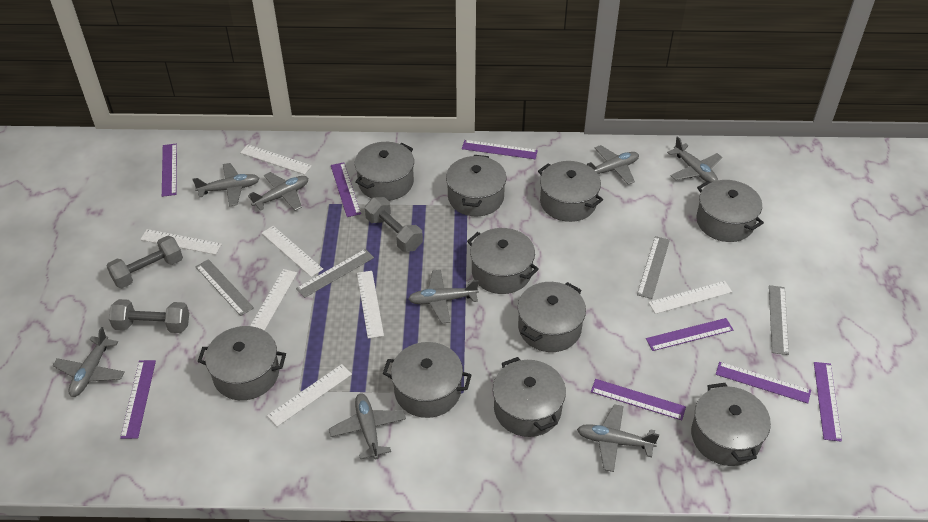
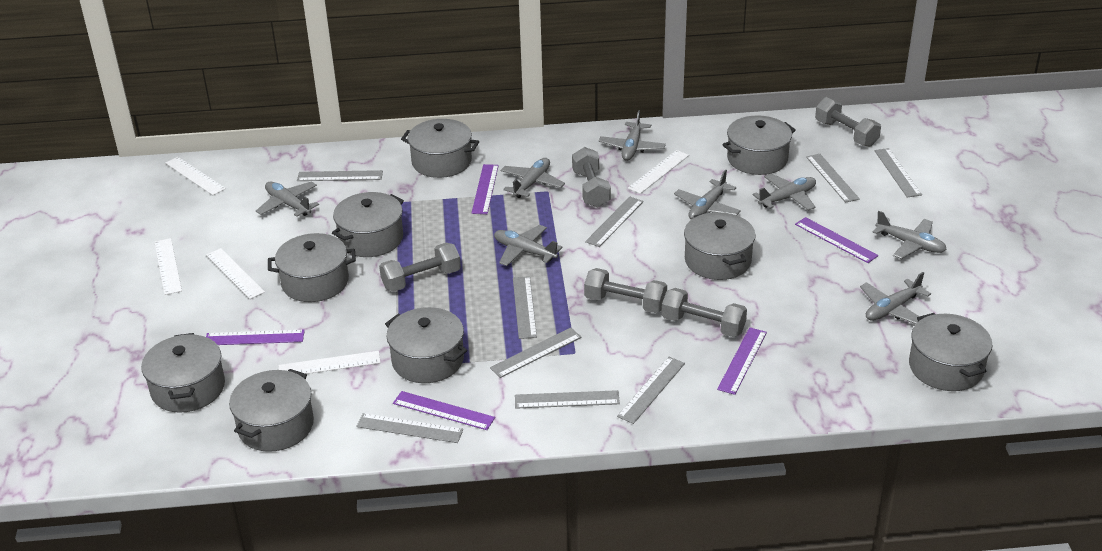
grey dumbbell: [107,236,183,288] [109,299,189,333] [365,197,423,252] = 3 -> [379,243,461,292] [572,147,611,208] [584,268,667,313] [662,288,747,337] [815,97,881,147] = 5
grey pot: [197,326,286,400] [355,142,414,201] [383,342,471,418] [446,155,507,216] [467,228,539,294] [493,357,566,437] [518,282,586,352] [538,161,603,222] [691,383,771,466] [696,180,764,242] = 10 -> [141,333,225,413] [229,369,314,452] [268,233,356,302] [332,192,404,257] [385,307,467,383] [401,119,479,178] [684,212,756,280] [722,115,796,175] [909,313,993,391] = 9
grey ruler: [195,259,254,316] [296,249,374,298] [637,236,670,299] [769,285,789,355] = 4 -> [297,170,383,181] [356,413,463,443] [490,328,581,378] [513,276,537,339] [515,390,620,409] [585,197,644,247] [617,357,685,424] [806,154,860,203] [874,148,922,197] = 9
purple ruler: [120,360,156,439] [162,144,177,197] [331,162,361,217] [462,140,538,159] [591,379,686,420] [646,318,733,351] [716,362,811,404] [814,362,842,442] = 8 -> [206,330,305,345] [393,391,495,430] [471,164,499,214] [717,327,767,395] [795,217,878,263] = 5
white ruler: [140,229,222,255] [240,144,312,175] [250,269,297,331] [261,226,323,277] [267,364,352,427] [357,271,384,339] [648,281,732,314] = 7 -> [155,238,182,295] [165,157,226,195] [206,248,265,299] [279,351,381,374] [628,150,689,194] = 5

